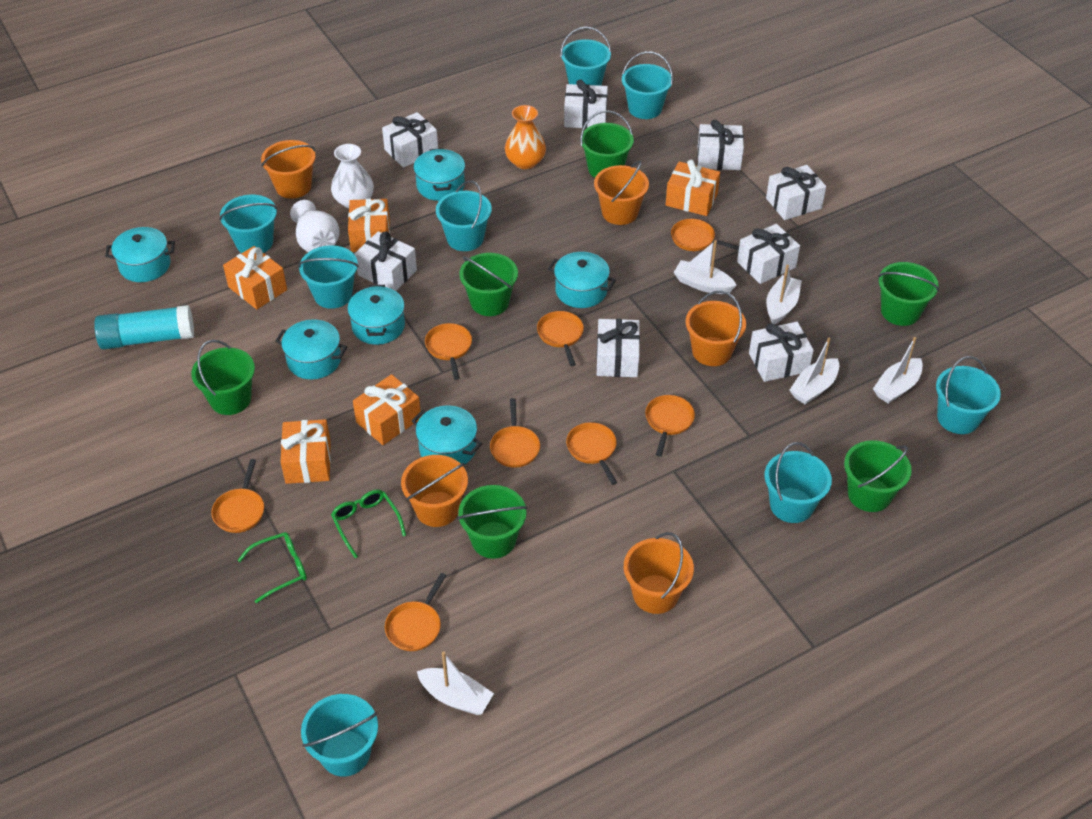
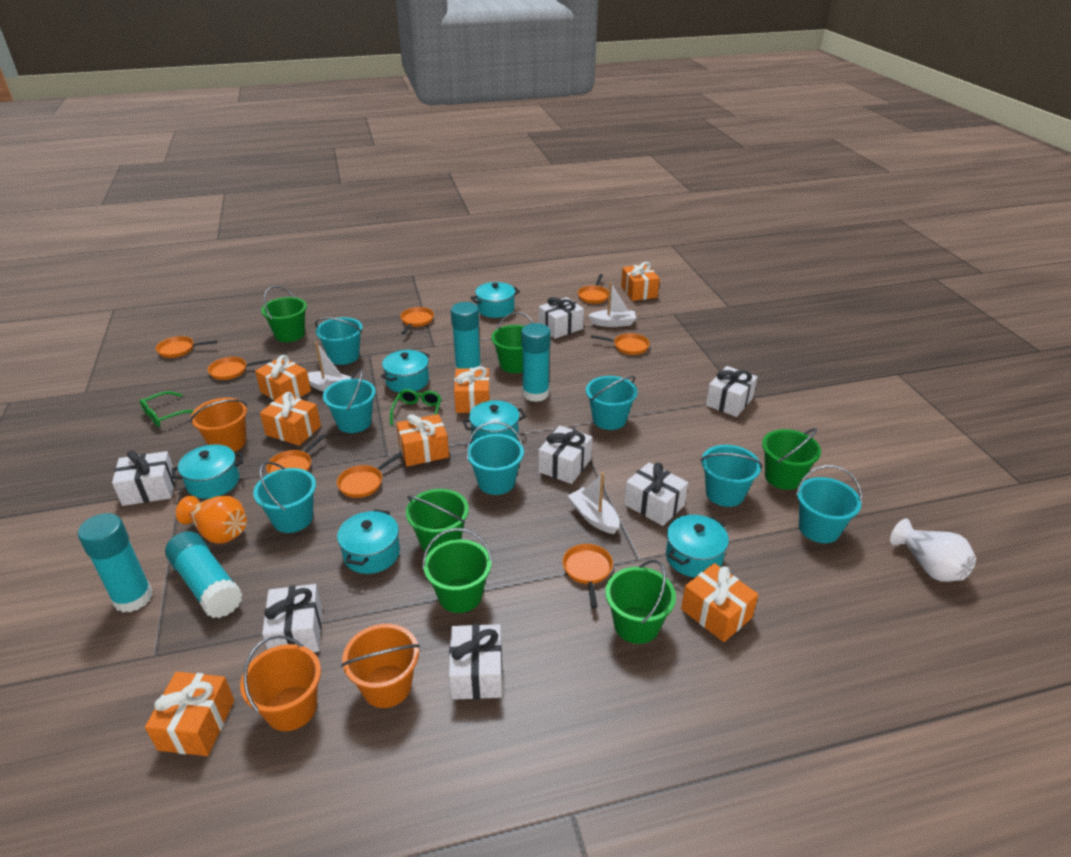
orange bucket: [261,140,316,199] [401,455,468,527] [594,161,649,225] [624,532,694,614] [685,291,746,366] = 5 -> [190,398,248,452] [240,635,321,731] [341,624,420,708] = 3
orange gift: [223,246,287,309] [281,419,331,484] [348,199,390,252] [353,374,421,445] [666,160,720,216] = 5 -> [145,672,234,756] [255,355,311,400] [260,392,321,446] [396,414,449,466] [454,366,490,413] [621,262,660,301] [681,563,758,642] = 7
turquoise bucket: [219,195,277,253] [298,245,359,309] [301,694,378,777] [436,180,492,251] [560,27,611,86] [622,51,673,119] [765,442,832,523] [936,356,1001,434] = 8 -> [253,462,316,533] [315,317,363,365] [323,369,376,433] [466,421,524,495] [586,376,638,430] [700,445,762,507] [796,465,862,543] = 7
turquoise glue stick: [94,305,194,350] = 1 -> [78,513,153,612] [165,531,243,618] [451,302,481,370] [521,323,551,402] = 4
white boat: [417,652,494,715] [673,240,737,294] [766,264,802,324] [790,337,840,405] [873,337,923,404] = 5 -> [307,342,355,391] [568,472,620,534] [588,282,636,327] = 3
white gift: [355,231,417,291] [382,112,438,168] [564,80,608,129] [597,319,640,377] [697,120,744,170] [737,224,800,284] [749,322,814,382] [766,165,826,220] = 8 -> [112,450,176,506] [262,584,322,652] [449,624,503,700] [539,297,584,339] [539,426,593,484] [624,462,688,526] [706,366,757,417] = 7
white vase: [290,200,340,252] [331,144,374,208] = 2 -> [890,518,976,582] = 1

